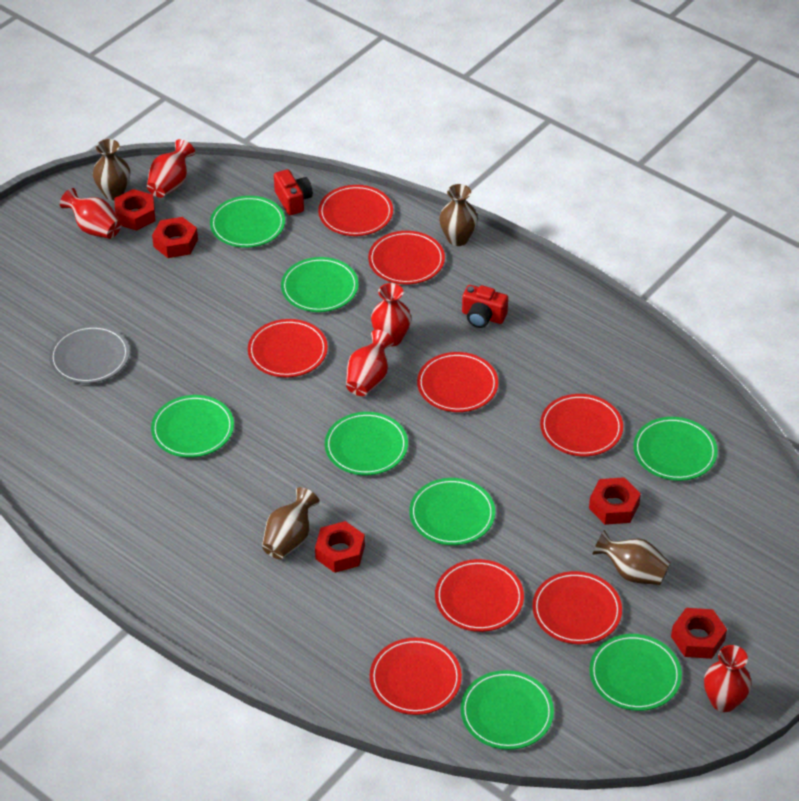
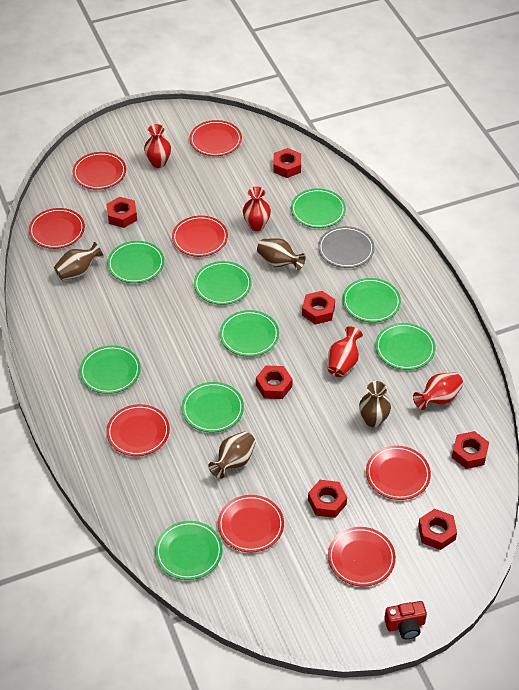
green plate: [151,395,234,458] [210,196,285,248] [281,257,359,312] [325,412,408,475] [409,478,495,545] [461,670,554,750] [589,634,682,711] [633,417,718,481] = 8 -> [80,345,141,394] [107,241,164,283] [155,521,223,580] [182,382,244,432] [194,261,252,305] [220,310,279,357] [291,188,346,228] [342,278,401,322] [375,323,436,370] = 9
red camera: [274,169,313,215] [462,285,508,328] = 2 -> [384,601,427,639] = 1
red nut: [114,189,155,231] [152,217,198,258] [315,521,365,573] [589,477,641,525] [671,608,727,659] = 5 -> [106,197,137,228] [256,365,293,399] [273,148,301,178] [302,291,335,325] [308,480,347,518] [418,509,457,550] [452,431,489,469] = 7
red vase: [60,188,121,239] [147,139,195,198] [346,330,394,396] [371,283,411,347] [704,645,752,712] = 5 -> [144,124,171,168] [243,186,271,231] [328,326,363,377] [413,372,463,410] = 4

